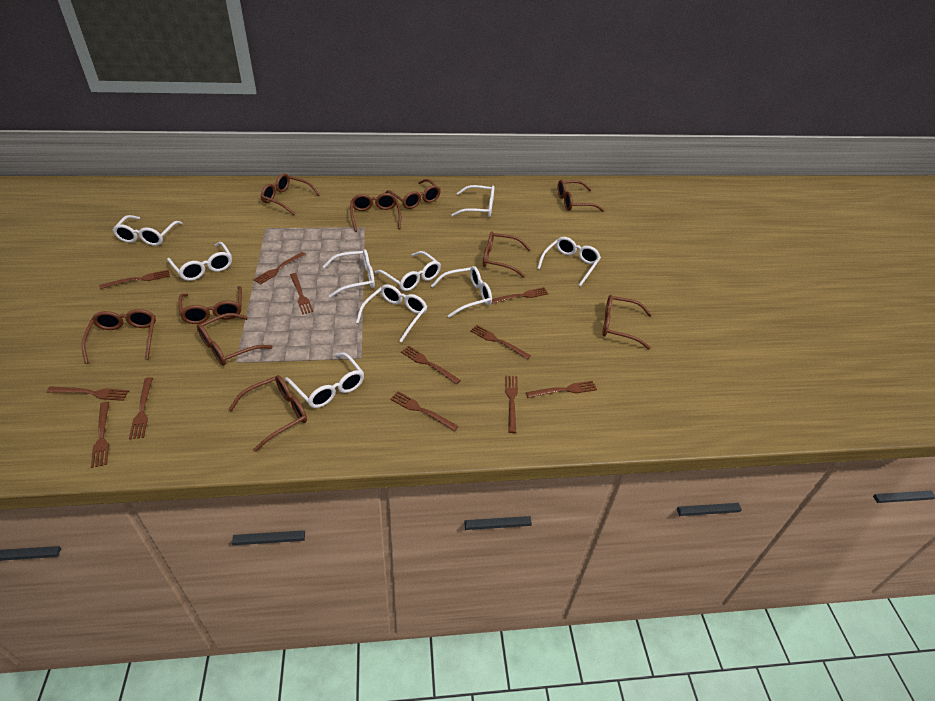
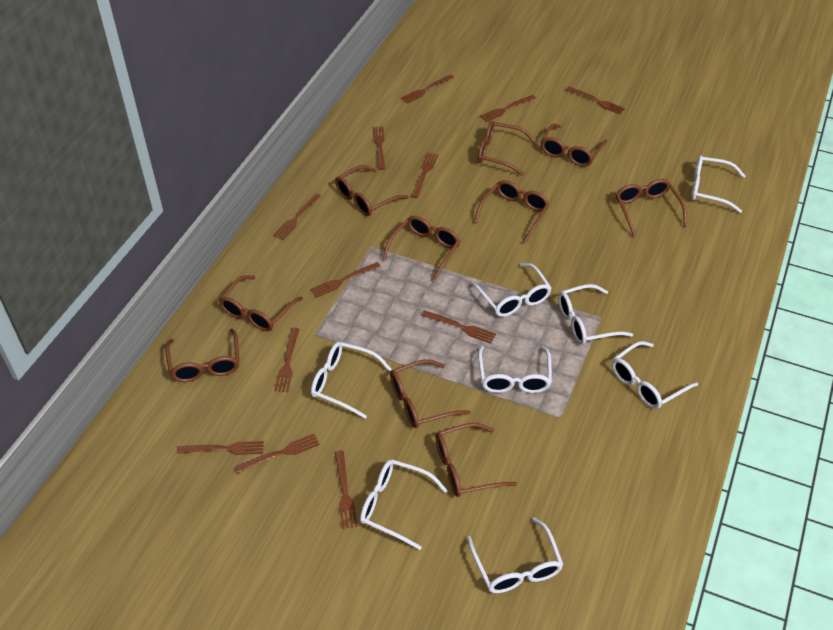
white glasses: [113,215,183,246] [167,242,232,281] [285,353,364,408] [323,249,375,298] [356,284,427,343] [375,251,441,291] [431,266,492,318] [452,185,495,217] [537,237,601,287] = 9 -> [311,342,392,419] [360,460,448,550] [467,518,563,593] [470,263,552,317] [478,346,552,393] [558,284,633,345] [612,341,698,409] [691,156,745,213] = 8

